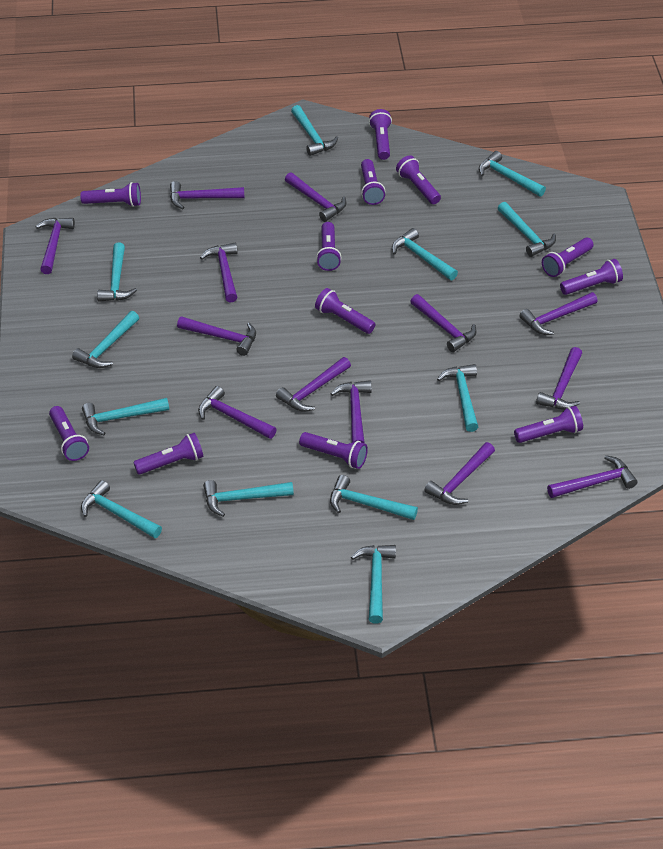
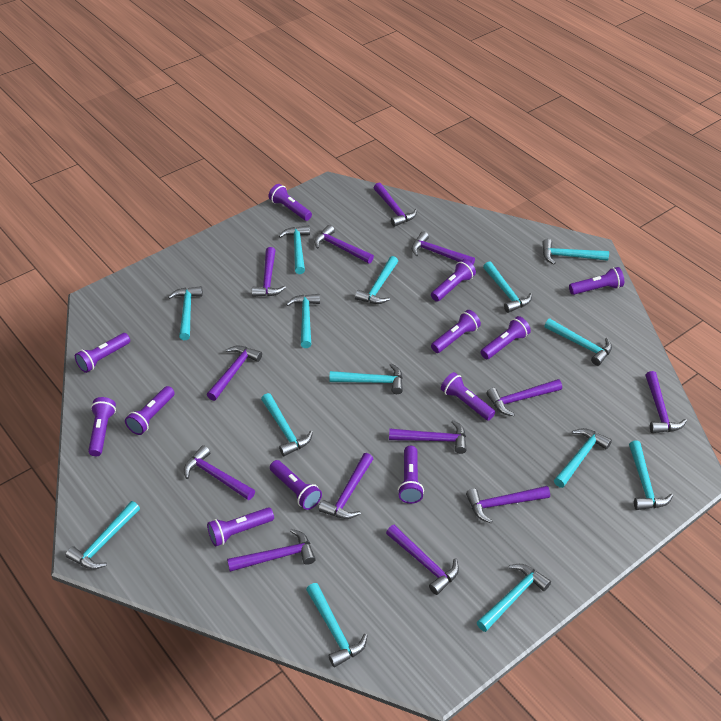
turquoise hammer: [72,311,139,368] [81,480,162,538] [82,398,169,435] [97,243,137,302] [203,480,294,517] [291,105,338,156] [330,475,418,520] [351,545,396,624] [392,228,458,280] [437,364,478,432] [479,151,546,197] [498,202,556,257] = 12 -> [66,501,140,569] [168,286,203,340] [261,393,313,457] [279,225,310,274] [286,294,320,348] [306,583,368,667] [329,364,403,394] [355,256,398,304] [477,564,551,632] [483,261,532,313] [542,239,609,264] [544,319,612,366] [554,428,612,488] [629,440,673,510] = 14

